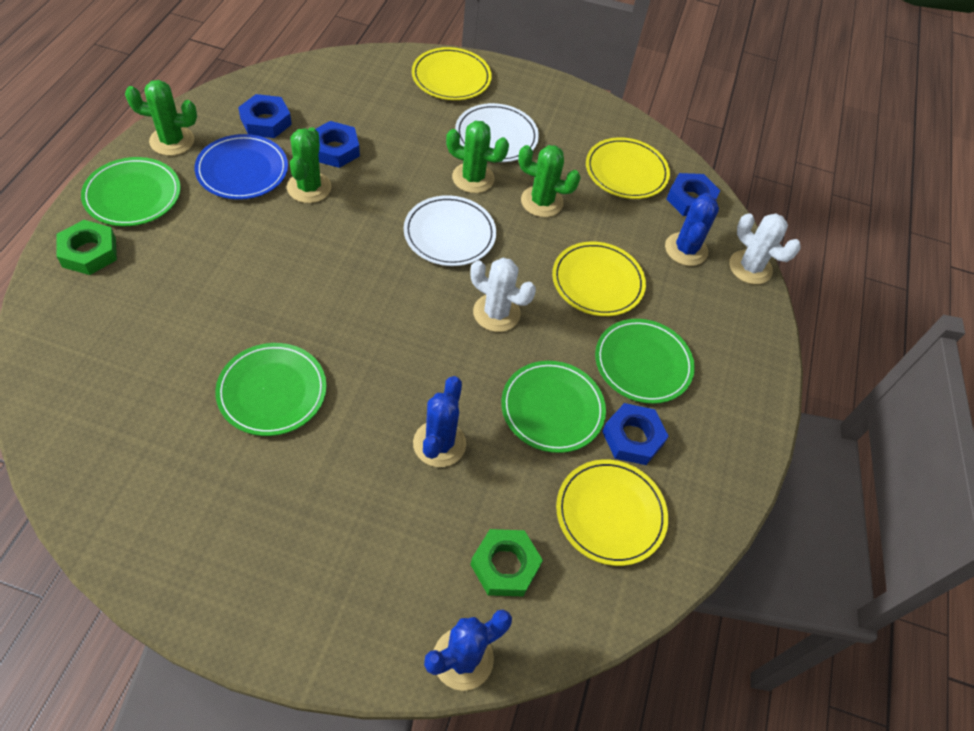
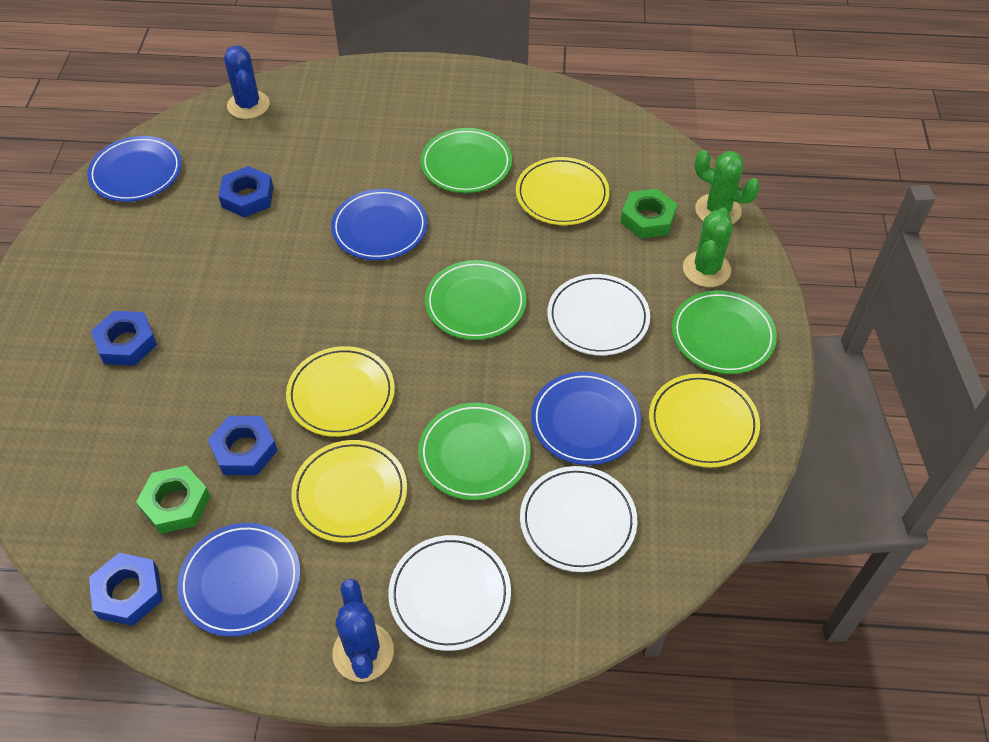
blue cactus: [413,376,466,467] [424,609,512,691] [665,193,719,266] = 3 -> [224,46,270,119] [332,579,394,682] = 2
blue plate: [195,134,288,200] = 1 -> [87,136,182,202] [177,523,301,637] [331,189,428,260] [531,372,642,465] = 4
green cactus: [125,80,197,156] [287,127,332,203] [446,121,509,193] [518,145,581,217] = 4 -> [683,208,733,287] [695,150,760,224] = 2
white cactus: [471,258,536,332] [729,213,801,284] = 2 -> none = 0
white plate: [404,195,496,266] [455,103,539,162] = 2 -> [388,535,511,651] [520,466,637,572] [547,274,650,355] = 3

